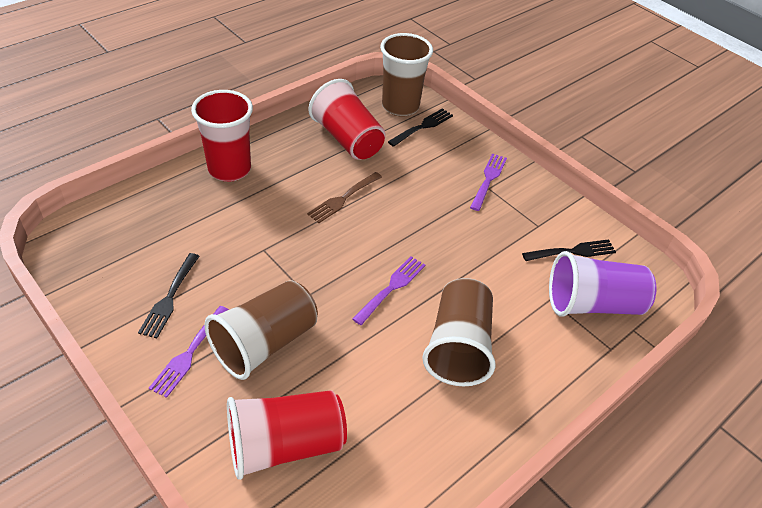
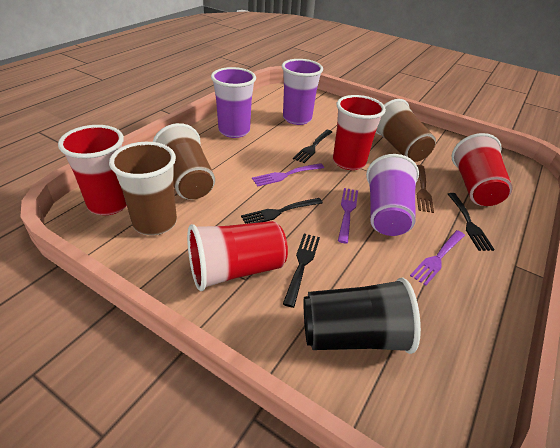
black cup: none = 0 -> [303,278,421,354] = 1
black fork: [138,253,200,338] [388,108,453,147] [522,239,616,261] = 3 -> [241,198,323,224] [283,234,320,308] [293,130,332,163] [448,193,495,251] = 4
purple cup: [549,251,657,317] = 1 -> [211,67,256,138] [282,59,323,125] [366,154,419,236] = 3
red cup: [191,90,253,182] [227,390,347,480] [308,79,386,160] = 3 -> [58,125,127,215] [187,221,288,291] [333,95,386,170] [452,133,512,206] = 4

